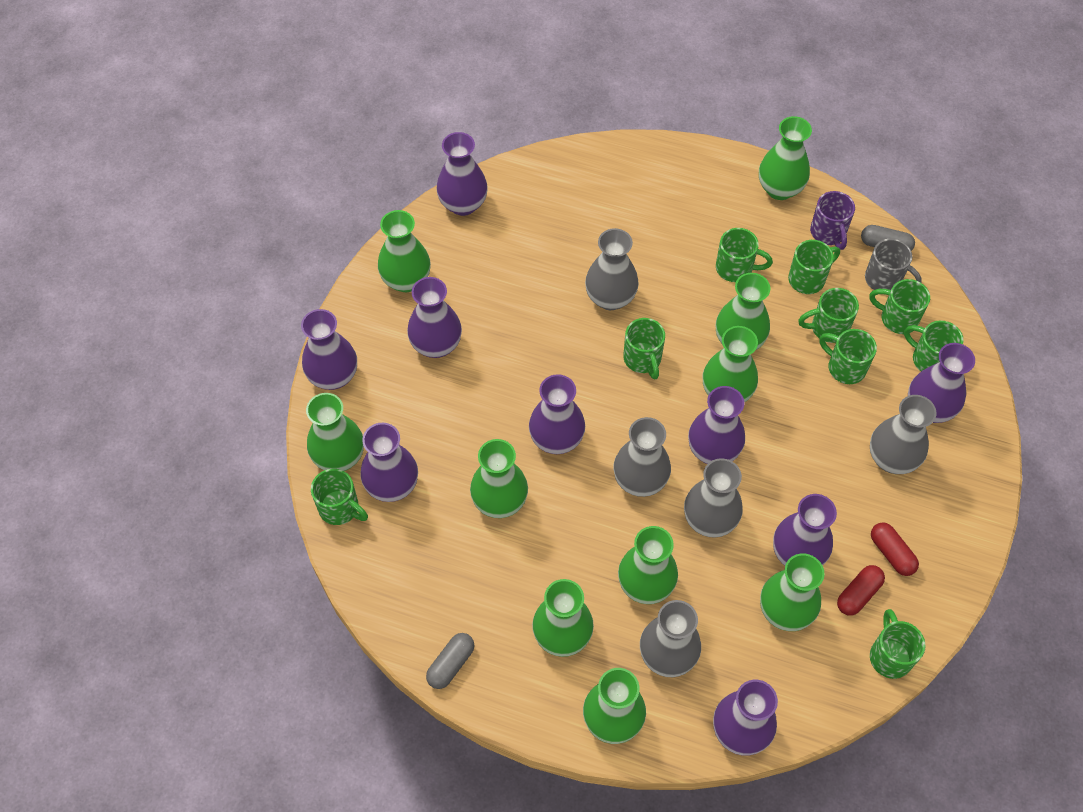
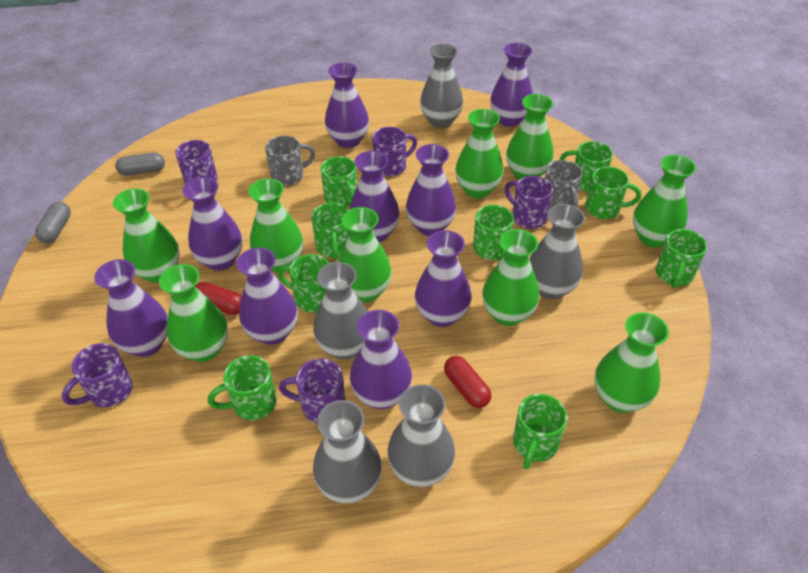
green vase: [306,393,364,471] [378,210,431,292] [470,439,528,518] [532,579,594,657] [583,668,646,744] [618,526,678,604] [703,326,758,402] [716,273,770,350] [759,116,812,200] [760,553,825,631] = 10 -> [113,188,180,283] [159,264,228,362] [248,179,303,272] [338,207,392,302] [455,109,503,198] [482,229,539,326] [506,94,553,180] [595,312,669,413] [633,155,696,248] = 9
grey mug: [865,239,922,290] = 1 -> [265,135,316,186] [545,160,583,210] = 2
purple mug: [810,191,855,250] = 1 -> [62,343,133,407] [175,140,218,184] [279,359,345,423] [372,127,417,176] [505,176,553,229] = 5

